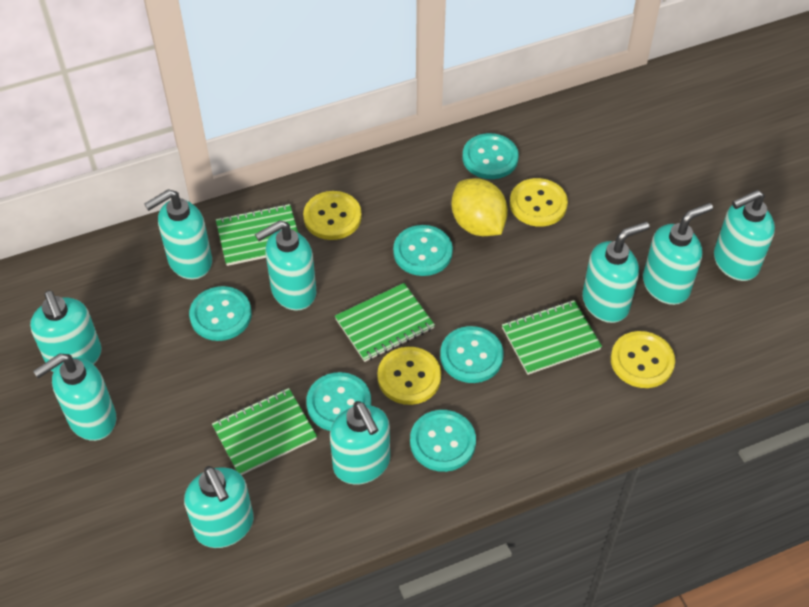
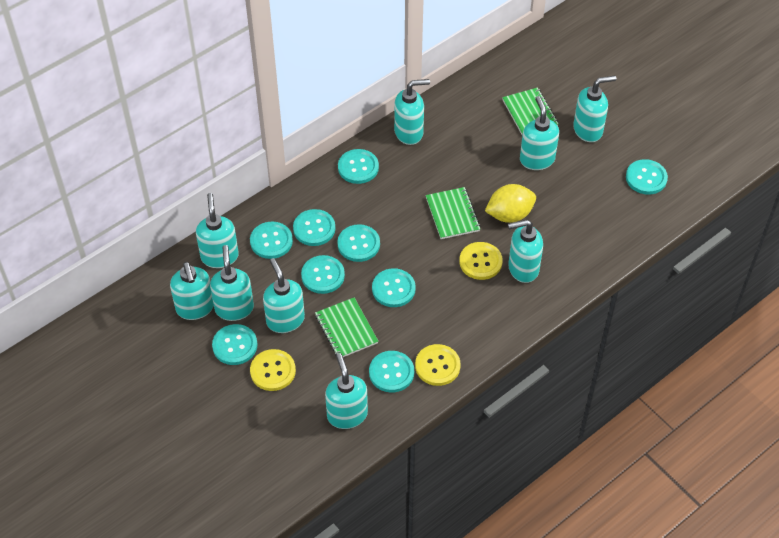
green notebook: [212,388,317,475] [216,204,298,266] [335,283,435,362] [502,300,602,375] = 4 -> [315,297,379,357] [426,187,480,239] [502,88,558,135] = 3
turquoise button: [189,286,252,341] [306,372,371,431] [393,225,453,276] [410,410,476,472] [440,326,503,383] [463,133,519,179] = 6 -> [212,324,258,365] [250,222,293,259] [293,209,336,246] [301,255,345,294] [337,224,380,262] [338,149,379,184] [369,351,414,393] [372,268,416,307] [626,159,668,195] = 9
yellow button: [303,191,362,240] [377,347,441,405] [510,178,568,227] [611,331,675,388] = 4 -> [250,349,296,391] [415,344,461,386] [459,242,503,280] = 3

